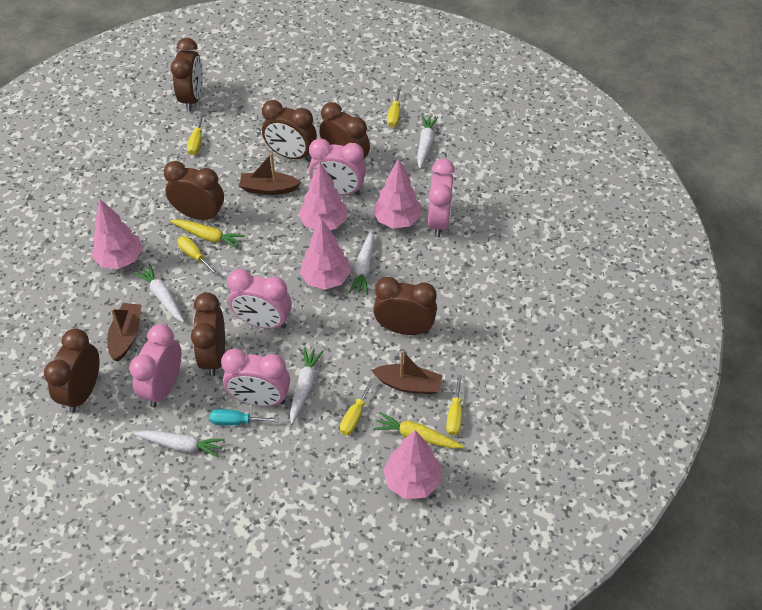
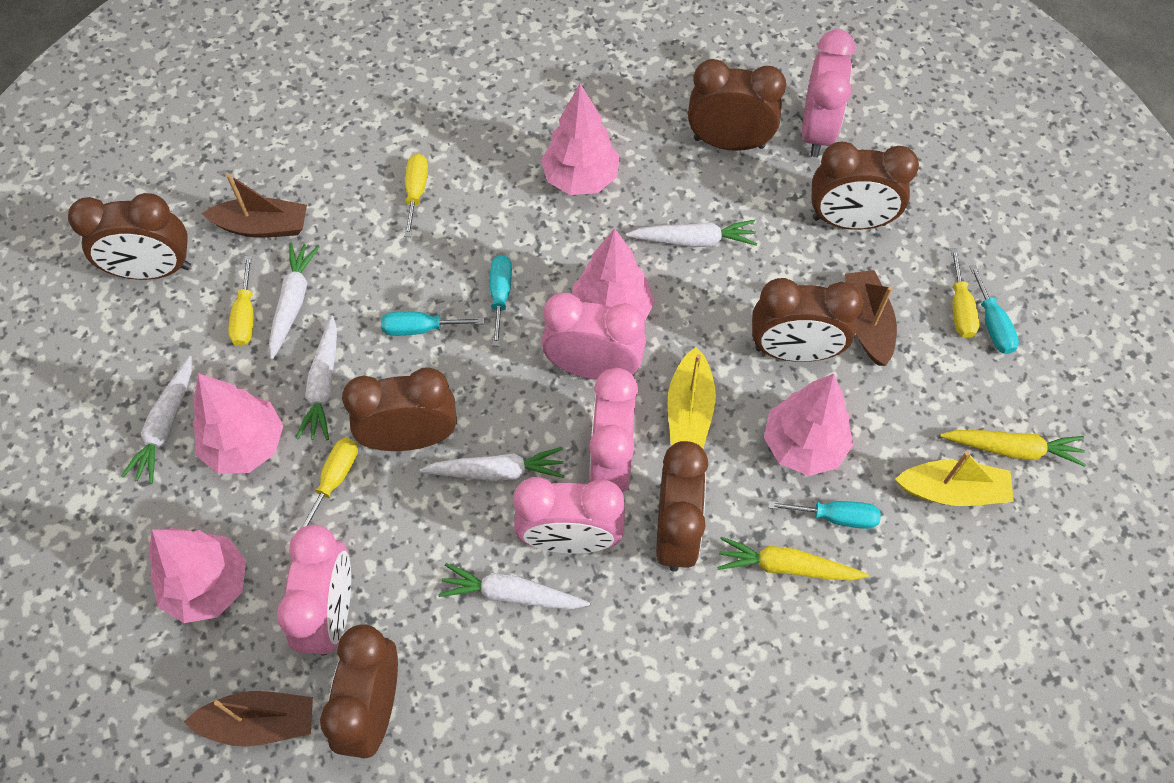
turquoise screwdriver: [210,409,279,425] = 1 -> [381,312,484,336] [490,255,512,346] [768,501,881,529] [969,264,1019,354] = 4
white carrot: [133,430,225,458] [134,264,184,322] [290,347,324,424] [349,230,374,295] [417,115,438,169] = 5 -> [121,356,192,484] [269,243,319,360] [296,316,337,440] [420,447,564,481] [438,563,590,609] [626,220,757,247] = 6
yellow boat: none = 0 -> [667,347,716,449] [895,451,1014,506] = 2
yellow screwdriver: [177,236,219,276] [187,113,204,155] [340,378,375,435] [387,88,401,127] [446,375,462,436] = 5 -> [228,256,254,346] [300,438,358,529] [404,154,428,237] [951,248,979,338] = 4

